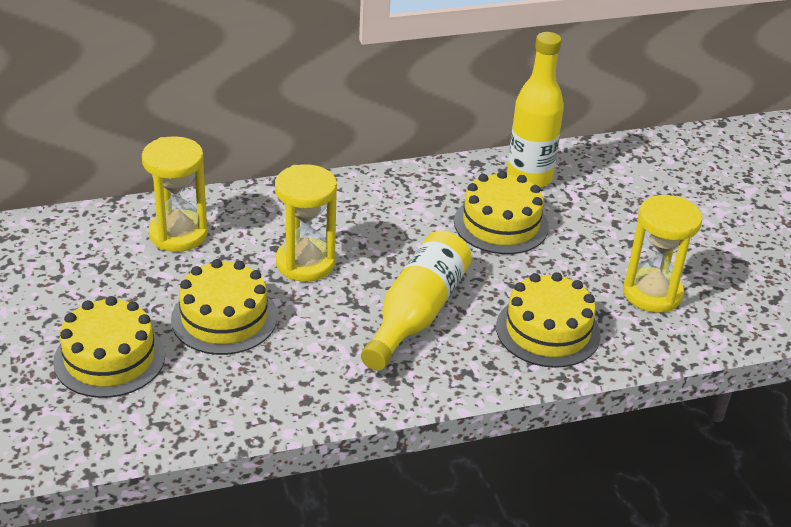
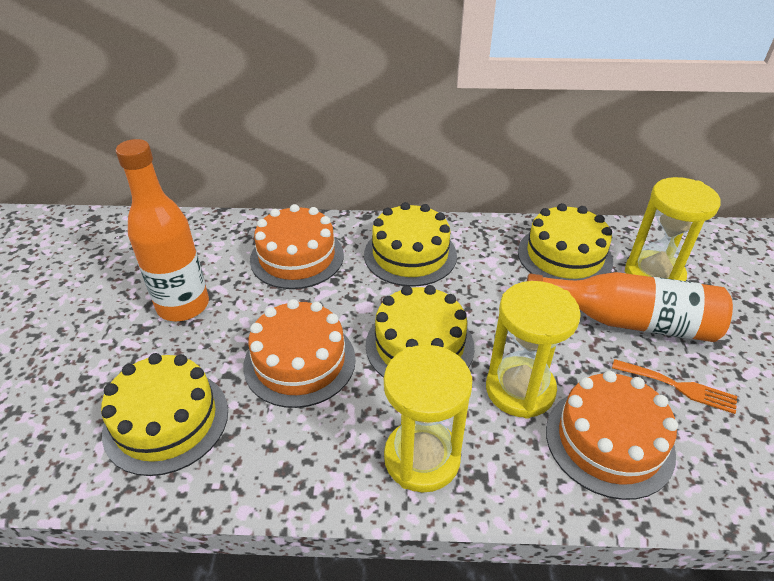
orange bottle: none = 0 -> [116,139,209,321] [527,272,733,342] = 2
orange cake: none = 0 -> [243,299,356,408] [250,204,344,289] [546,370,678,500] = 3
orange fork: none = 0 -> [612,359,737,414] = 1
yellow bottle: [361,230,472,371] [507,32,564,188] = 2 -> none = 0

